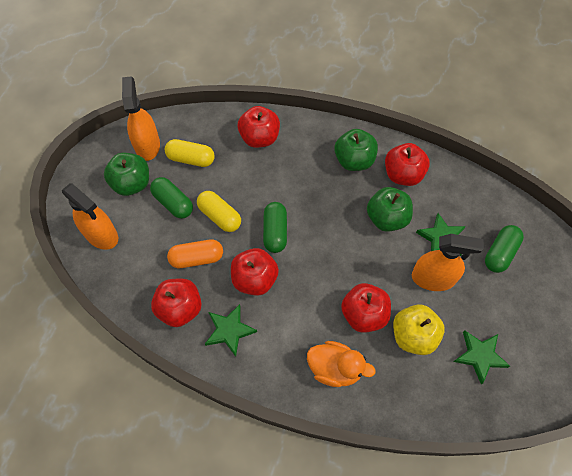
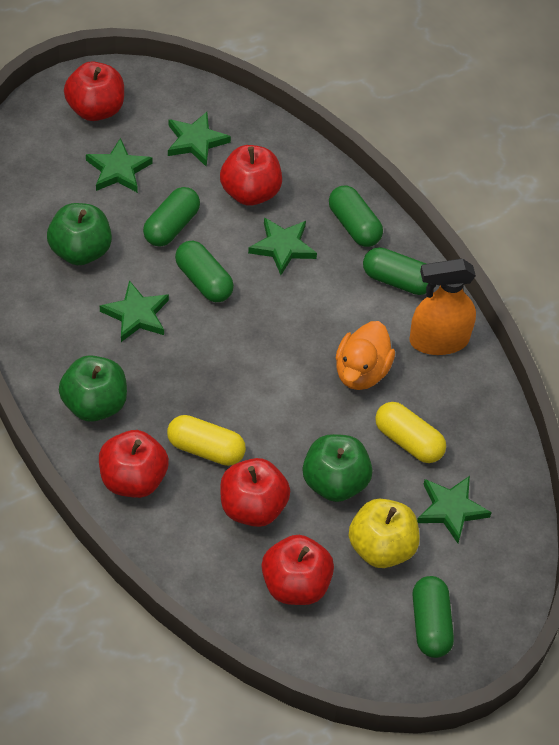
green capsule: [150,177,193,219] [263,202,287,253] [485,225,524,273] = 3 -> [143,187,200,247] [175,241,234,302] [329,186,383,247] [363,247,429,295] [412,576,454,658] = 5
green star: [205,304,257,357] [416,213,466,256] [454,331,510,384] = 3 -> [86,138,152,193] [100,280,169,342] [168,112,231,167] [248,217,317,275] [417,476,492,543] = 5
orange capsule: [167,239,223,268] = 1 -> none = 0
orange spray bottle: [62,183,118,250] [122,76,160,161] [412,234,484,291] = 3 -> [410,259,476,355] = 1

